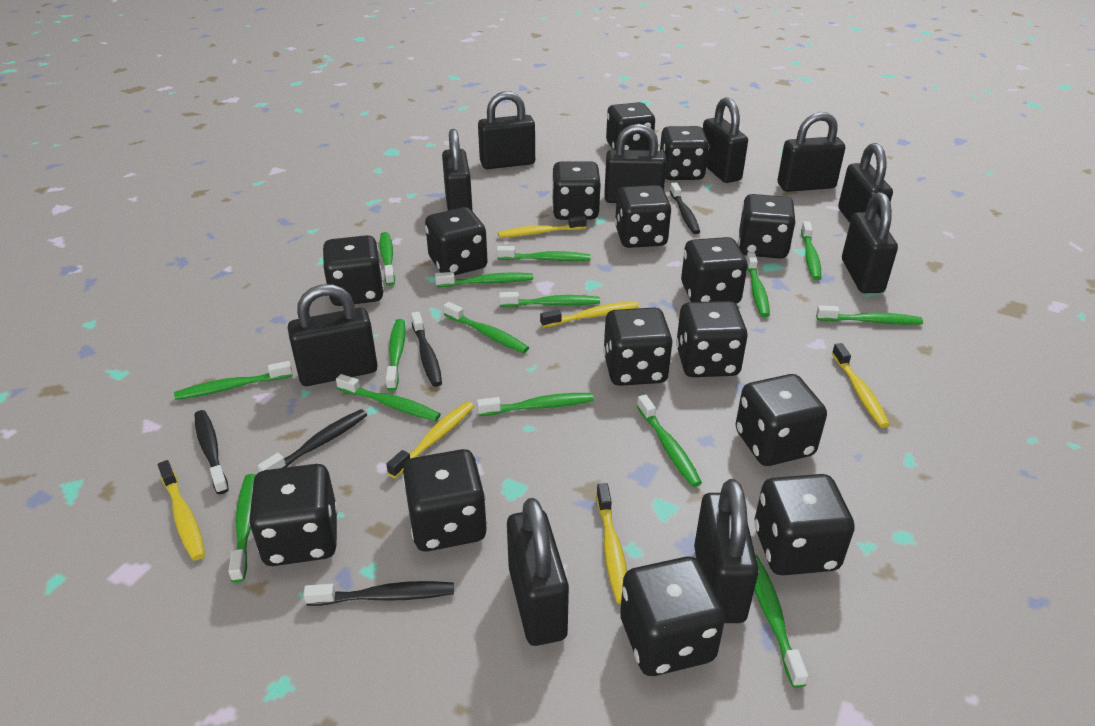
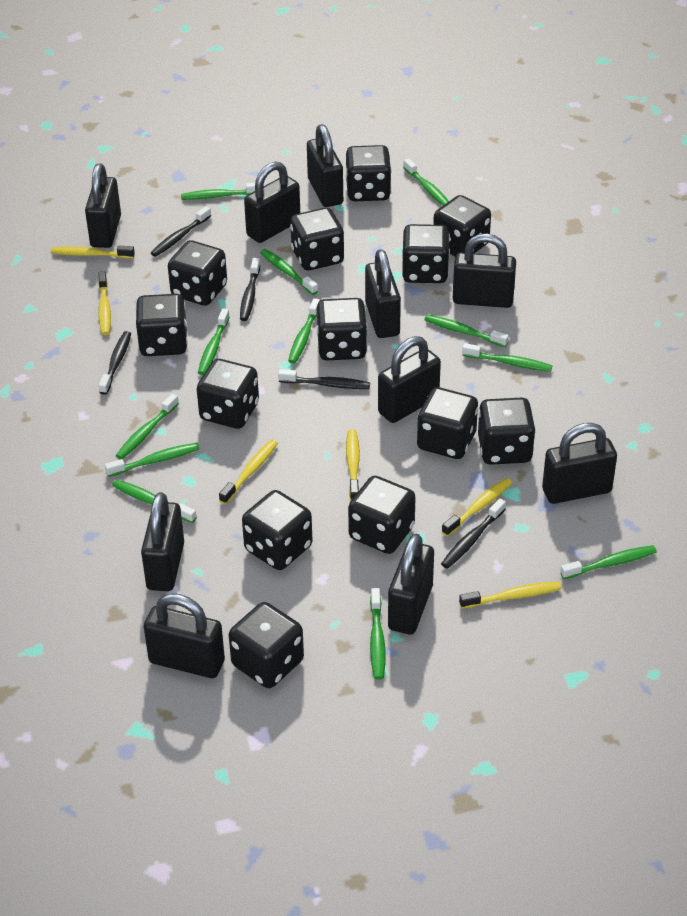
black dice: [249,464,338,566] [322,235,384,306] [402,449,487,551] [425,207,488,275] [552,161,601,220] [603,307,673,386] [606,102,655,150] [615,185,672,248] [620,557,725,676] [660,126,709,180] [676,301,748,377] [681,237,747,304] [736,374,827,466] [739,194,796,259] [754,474,855,575] = 15 -> [136,294,188,356] [168,240,227,306] [197,359,259,429] [229,602,304,688] [242,490,312,570] [290,208,344,270] [317,298,367,360] [346,145,391,201] [348,476,416,554] [402,224,450,283] [417,387,478,459] [433,195,491,257] [478,398,536,465] = 13
green toothbrush: [174,361,293,400] [228,474,256,583] [336,374,441,421] [380,232,395,286] [386,319,406,391] [435,272,533,287] [443,302,529,353] [477,393,594,416] [497,246,591,261] [499,292,600,307] [637,394,702,487] [746,252,770,317] [754,555,808,688] [801,221,821,280] [816,305,923,325] = 15 -> [105,443,199,477] [112,480,197,523] [115,394,179,459] [181,183,255,200] [198,309,230,375] [260,249,318,295] [288,298,320,364] [370,588,385,680] [403,158,449,206] [424,315,509,347] [462,343,552,372] [560,545,657,579] = 12

